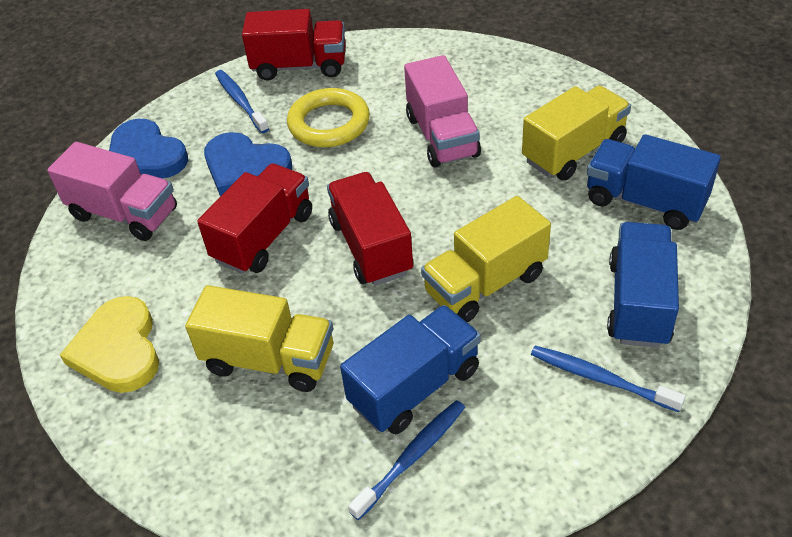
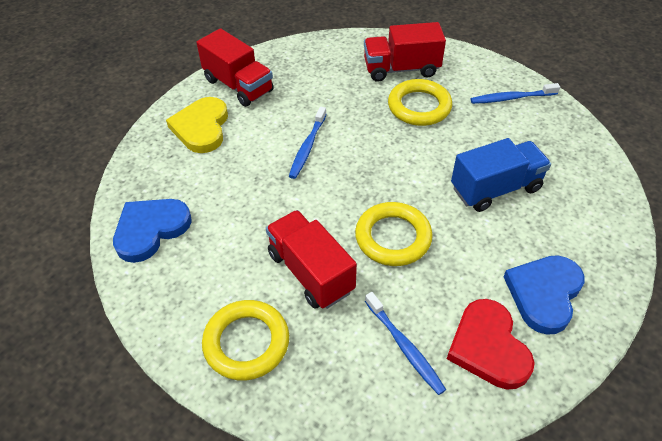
blue truck: [340,305,481,434] [587,134,721,230] [607,222,679,348] = 3 -> [451,138,551,212] = 1
pink truck: [47,142,177,241] [404,55,481,167] = 2 -> none = 0
red heart: none = 0 -> [447,299,535,390] = 1
yellow ring: [287,88,370,147] = 1 -> [202,300,289,381] [355,202,433,266] [388,79,452,126] = 3
yellow truck: [185,285,333,392] [421,196,551,322] [522,86,631,181] = 3 -> none = 0

